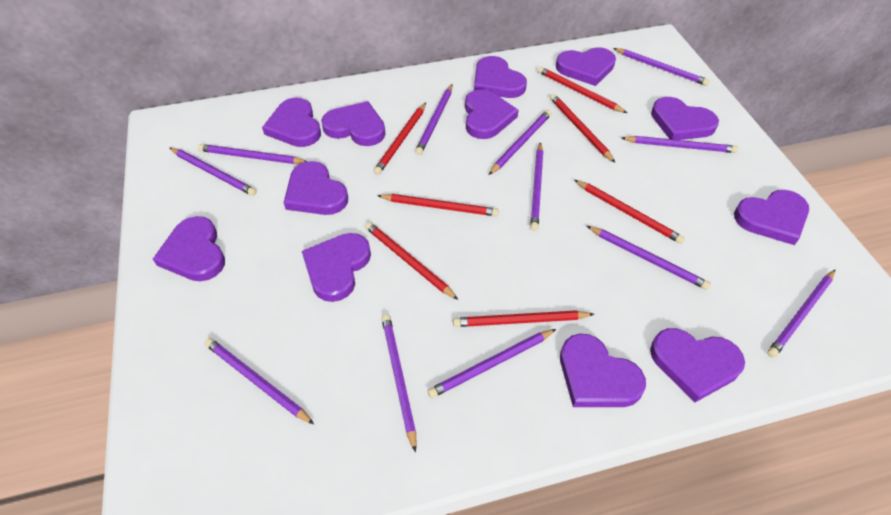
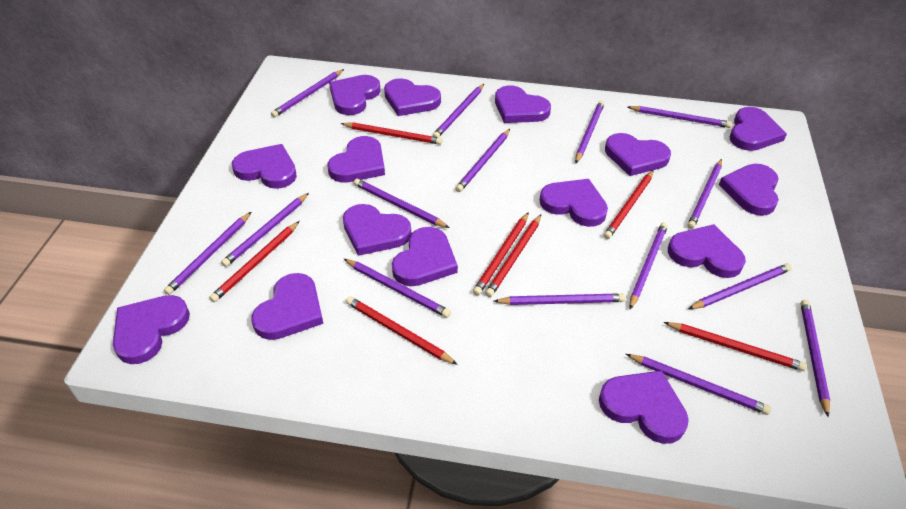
purple heart: [153,216,225,281] [262,98,321,147] [284,161,348,215] [302,233,371,302] [321,101,386,146] [465,89,518,139] [474,56,527,98] [556,47,616,86] [560,334,646,407] [650,328,745,402] [651,97,719,140] [734,190,809,245] = 12 -> [113,295,190,364] [232,144,297,189] [252,273,323,340] [327,136,385,183] [329,75,381,115] [343,204,411,256] [384,78,441,116] [392,227,458,286] [495,85,551,123] [539,179,608,227] [599,370,689,444] [605,133,671,176] [668,224,746,278] [719,164,779,216] [730,107,787,151] = 15
purple pencil: [169,147,256,196] [198,144,307,164] [205,338,314,424] [381,314,416,453] [415,85,453,155] [428,329,556,398] [489,110,551,175] [530,142,543,231] [587,226,711,290] [613,48,709,86] [621,136,738,153] [767,270,835,358] = 12 -> [164,212,251,295] [221,193,309,267] [271,69,344,117] [344,259,451,318] [354,179,449,228] [433,84,484,138] [455,129,510,192] [494,294,626,305] [575,101,604,163] [626,354,771,415] [628,106,732,128] [629,223,668,309] [687,159,722,229] [688,263,792,309] [801,300,830,417] = 15

